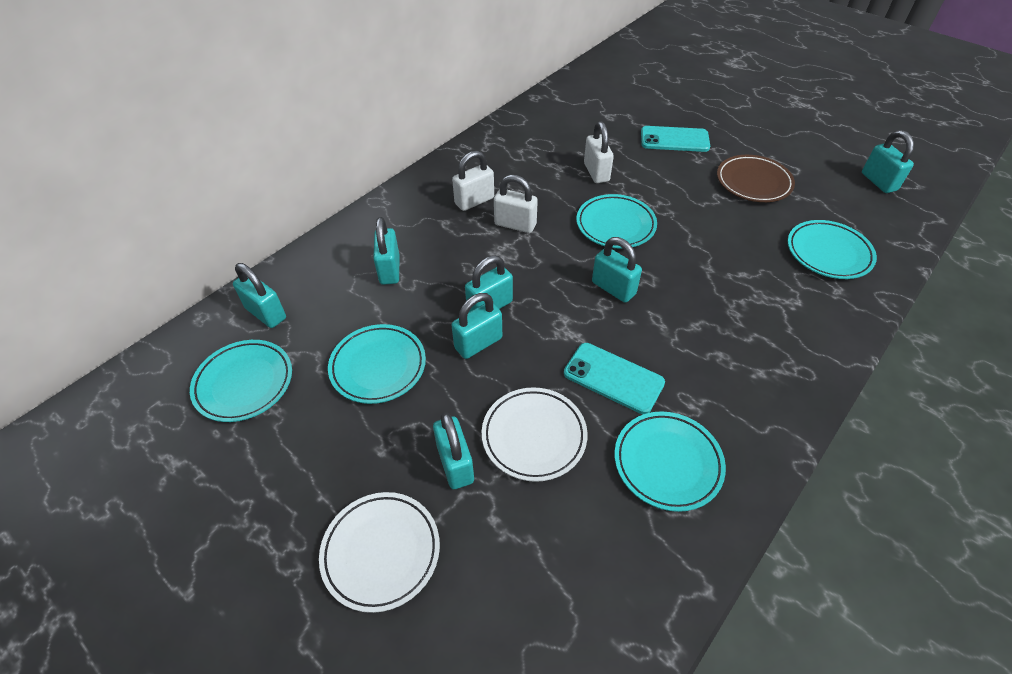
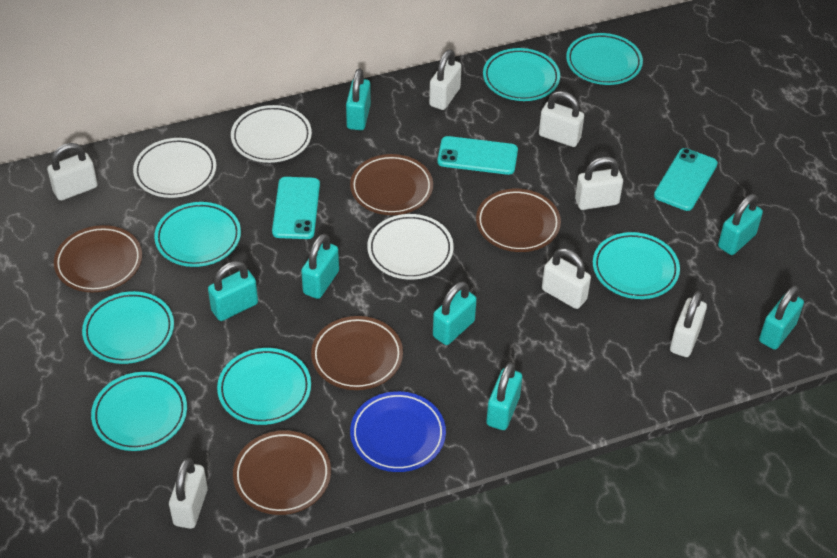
blue plate: none = 0 -> [350,391,446,472] = 1
brown plate: [717,155,795,202] = 1 -> [54,225,142,292] [233,430,331,515] [311,316,403,390] [350,154,433,215] [476,189,561,252] = 5
turquoise phone: [564,343,665,414] [641,126,710,152] = 2 -> [272,177,320,239] [437,136,518,175] [654,148,718,211] = 3
turquoise plate: [190,340,292,422] [328,324,426,404] [576,194,657,249] [614,411,726,512] [788,220,877,279] = 5 -> [82,291,174,364] [91,372,187,451] [154,202,241,267] [217,348,311,425] [483,48,560,101] [566,33,643,85] [593,232,680,299] = 7
white padlock: [452,151,494,211] [494,175,538,233] [584,121,614,183] = 3 -> [47,143,98,201] [169,458,208,529] [429,49,462,110] [539,91,584,147] [542,248,591,309] [575,157,623,210] [670,291,707,357] = 7
white plate: [319,492,440,613] [482,387,587,482] = 2 -> [133,138,216,198] [231,105,312,163] [367,214,454,280] = 3

